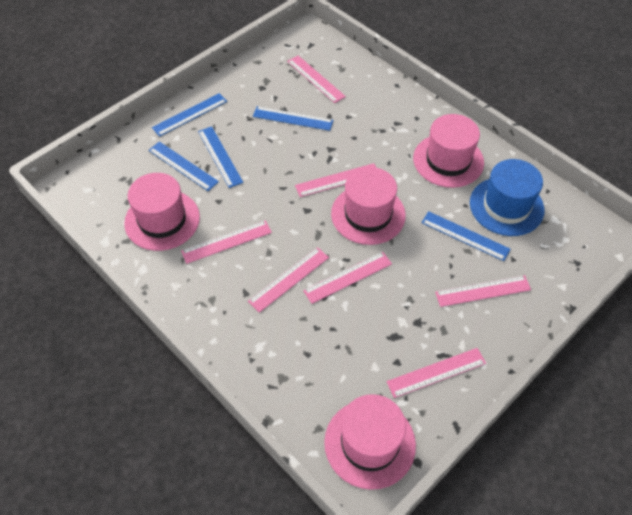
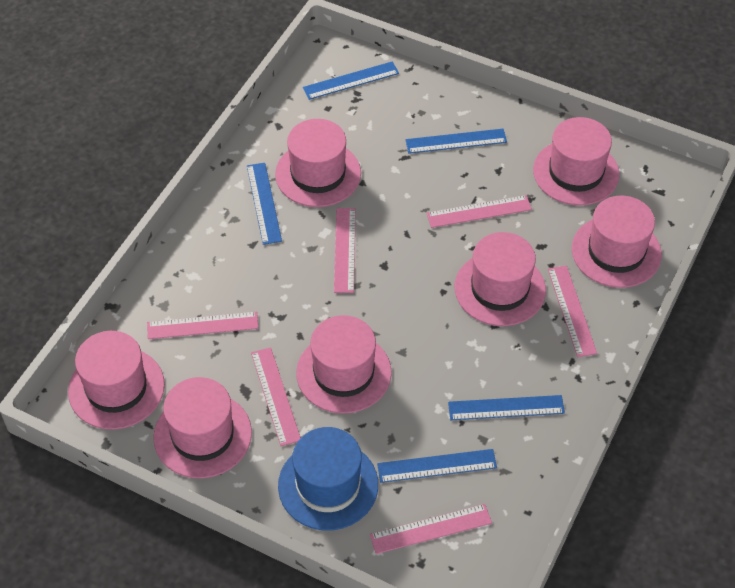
pink hat: [124,173,200,251] [324,394,416,490] [331,167,406,245] [413,114,484,188] = 4 -> [68,331,165,430] [153,377,252,478] [275,119,361,207] [296,315,392,414] [455,232,546,326] [533,117,619,206] [572,196,662,288] = 7
pink ruler: [181,220,272,264] [248,247,329,313] [287,56,346,103] [295,163,377,197] [303,252,392,304] [386,348,486,398] [435,275,531,307] = 7 -> [147,312,258,339] [251,347,301,446] [334,208,356,293] [370,504,492,554] [427,195,532,228] [548,265,597,357] = 6

